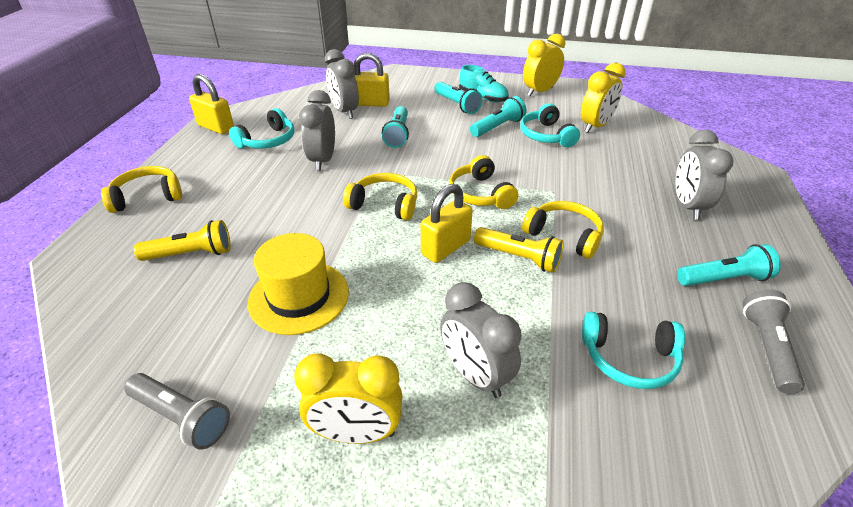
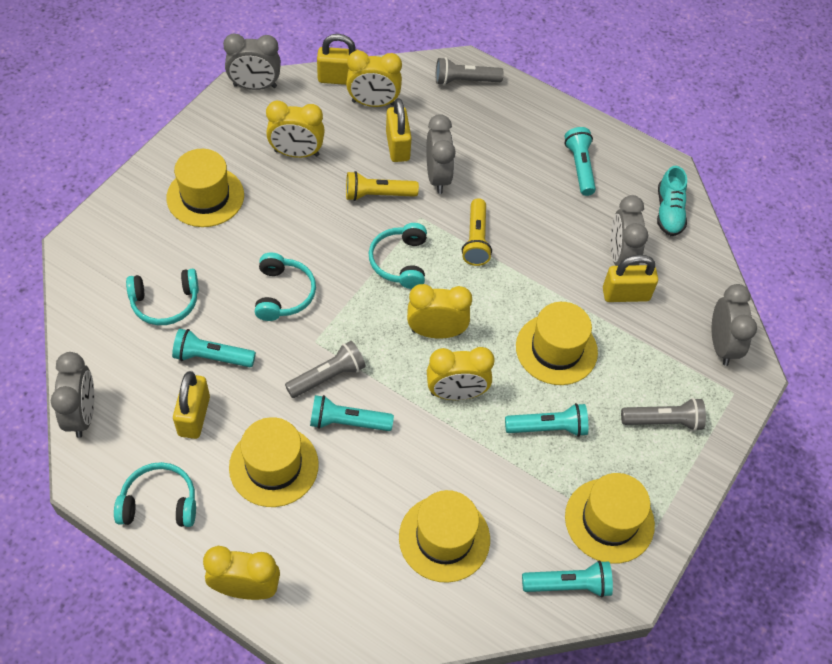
grey clock: [299,90,335,171] [325,49,359,119] [440,282,522,398] [675,130,733,220] = 4 -> [51,352,94,438] [223,33,281,90] [426,114,456,194] [611,195,648,266] [712,284,757,366] = 5
grey flashlight: [124,373,230,450] [743,289,805,394] = 2 -> [285,341,366,398] [436,57,503,85] [621,398,706,431] = 3
turquoise flashlight: [382,106,409,148] [435,82,482,114] [470,96,527,137] [677,244,781,286] = 4 -> [172,329,256,367] [310,395,394,431] [505,403,588,437] [522,560,613,597] [564,127,596,196] = 5
turquoise headphones: [229,108,294,149] [520,103,580,147] [582,312,685,389] = 3 -> [114,462,196,527] [126,269,199,325] [255,253,316,321] [369,223,427,289] = 4
yellow clock: [294,354,403,444] [523,34,565,96] [581,62,626,133] = 3 -> [203,546,280,600] [266,101,325,158] [346,50,402,107] [407,284,472,338] [427,347,495,400] = 5
yellow hat: [248,233,349,335] = 1 -> [166,149,244,227] [229,417,319,507] [399,490,490,583] [516,302,598,385] [565,473,655,564] = 5
yellow headphones: [101,166,182,213] [343,173,417,220] [449,155,518,209] [522,201,604,259] = 4 -> none = 0
yellow padlock: [189,74,234,134] [354,52,390,107] [421,184,473,263] = 3 -> [173,371,210,439] [317,34,360,85] [386,98,412,162] [603,255,658,302] = 4

